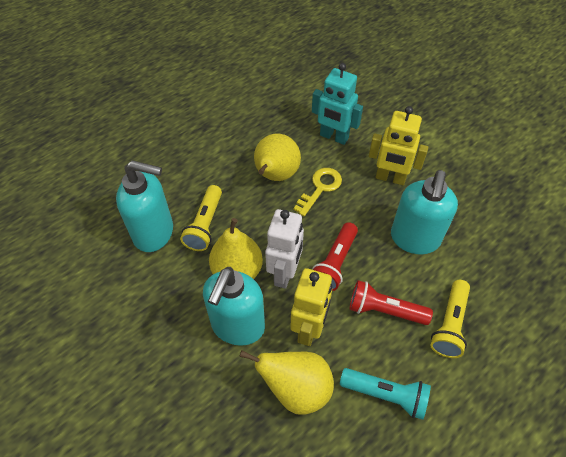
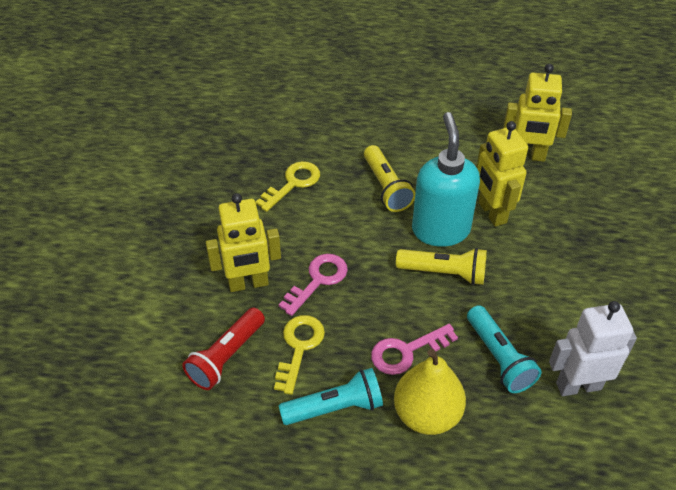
pink key: none = 0 -> [279,254,348,316] [371,324,458,375] = 2
red flashlight: [312,222,358,291] [349,280,433,325] = 2 -> [182,307,265,390] = 1
turquoise flashlight: [340,368,431,420] = 1 -> [279,368,383,425] [467,305,542,393] = 2
turquoise robot: [312,63,363,145] = 1 -> none = 0
turquoise soap dispenser: [116,160,173,252] [203,267,265,346] [391,170,458,254] = 3 -> [412,112,480,247] = 1
yellow key: [294,168,342,216] = 1 -> [256,161,320,212] [274,315,325,395] = 2
yellow pear: [209,218,263,279] [239,350,334,415] [254,134,301,181] = 3 -> [394,349,466,435] = 1
yellow robot: [290,268,332,346] [369,106,428,185] = 2 -> [206,193,281,292] [476,121,528,227] [503,64,572,162] = 3

